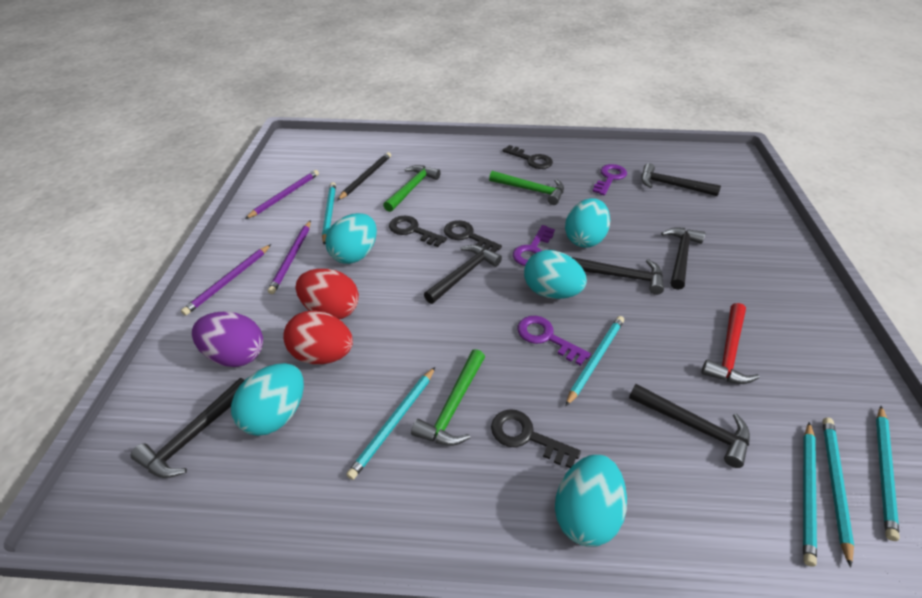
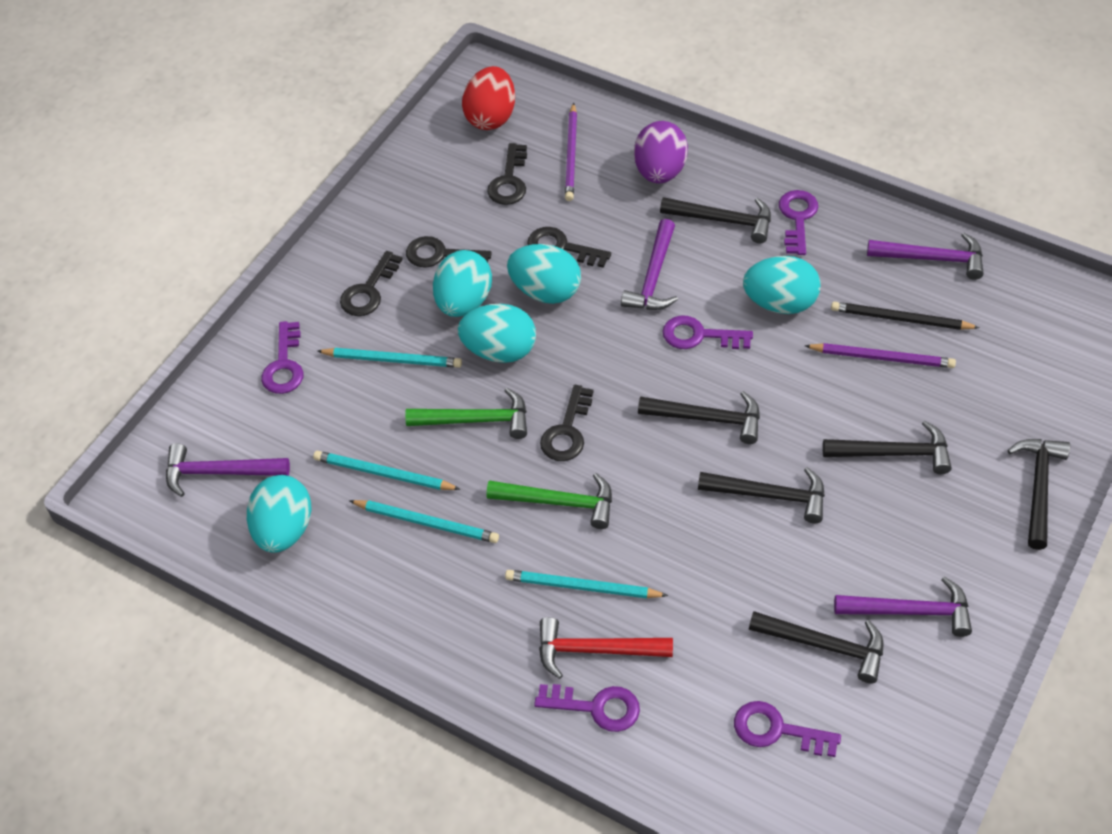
black key: [389,215,447,247] [444,220,502,253] [491,409,581,468] [502,145,553,169] = 4 -> [340,251,403,316] [406,236,492,268] [487,143,527,205] [527,227,611,268] [540,385,594,461] = 5
green hammer: [383,165,441,212] [411,349,485,446] [489,171,564,205] = 3 -> [405,388,527,439] [486,473,612,529] = 2
purple hammer: none = 0 -> [166,443,290,497] [621,219,678,310] [834,577,972,637] [867,233,984,280] = 4
purple key: [513,225,555,266] [517,316,591,366] [592,164,627,196] = 3 -> [261,321,303,394] [534,684,640,732] [662,316,753,349] [734,701,841,757] [779,190,818,255] = 5
purple pencil: [181,244,271,316] [245,170,319,219] [268,220,311,294] = 3 -> [565,103,577,201] [805,343,956,368] = 2
red egg: [283,310,353,365] [296,269,359,319] = 2 -> [462,66,515,130] = 1
turquoise pencil: [322,182,336,245] [346,367,435,480] [566,316,624,406] [803,422,817,567] [823,418,854,568] [876,406,900,541] = 6 -> [313,451,460,490] [317,348,462,368] [350,500,499,543] [505,570,668,598] = 4

